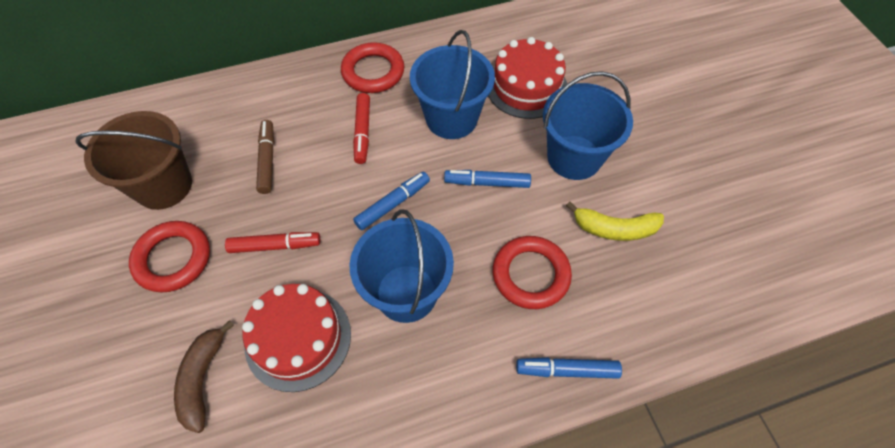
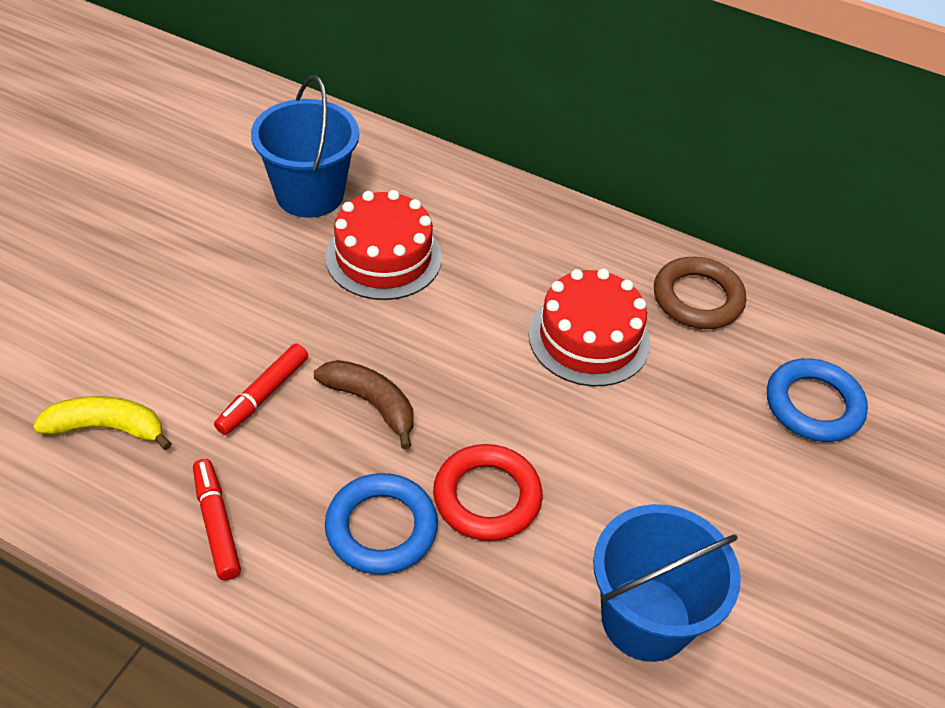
blue bucket: [350,209,454,323] [410,30,495,139] [543,71,633,180] = 3 -> [251,75,359,218] [593,504,741,662] = 2
blue marker: [353,171,430,230] [444,170,531,188] [516,357,622,379] = 3 -> none = 0
blue ring: none = 0 -> [325,473,438,575] [767,358,868,442] = 2
brown bucket: [75,111,192,210] = 1 -> none = 0
brown marker: [256,120,274,194] = 1 -> none = 0
brown ring: none = 0 -> [654,257,746,329] = 1
red ring: [129,221,210,292] [341,42,405,93] [493,236,572,309] = 3 -> [433,444,543,541] = 1

